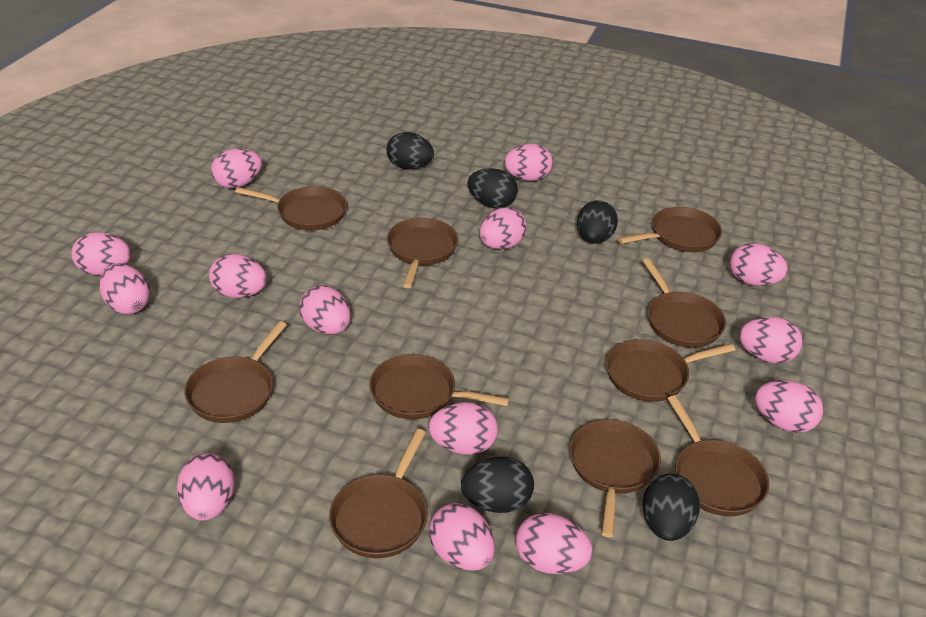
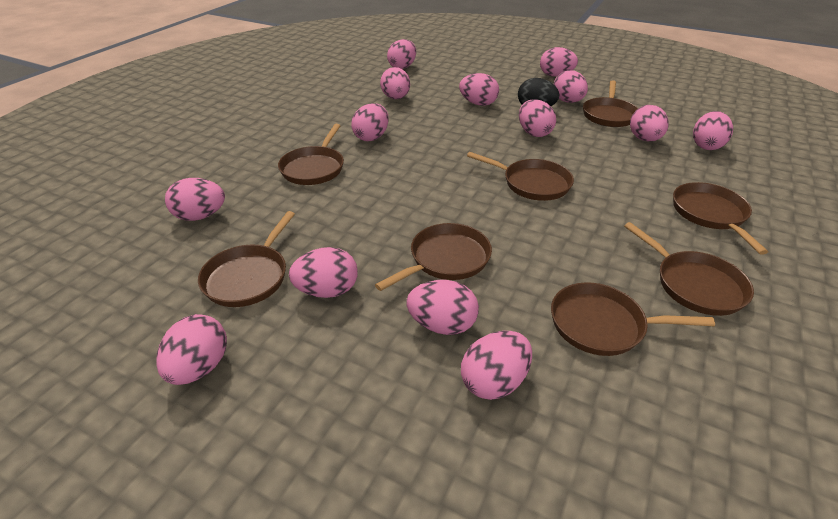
black egg: [387,132,434,169] [461,457,534,513] [468,168,518,209] [577,200,618,244] [643,474,700,541] = 5 -> [518,78,559,106] = 1
brown pan: [184,321,286,423] [235,186,347,231] [329,429,428,558] [369,354,510,419] [387,218,458,288] [569,420,661,537] [606,339,735,402] [618,207,722,252] [643,258,726,348] [667,395,769,516] = 10 -> [198,211,295,307] [278,124,344,185] [375,223,492,291] [467,152,574,201] [551,282,715,356] [583,80,638,127] [624,222,754,316] [673,182,768,255] = 8

